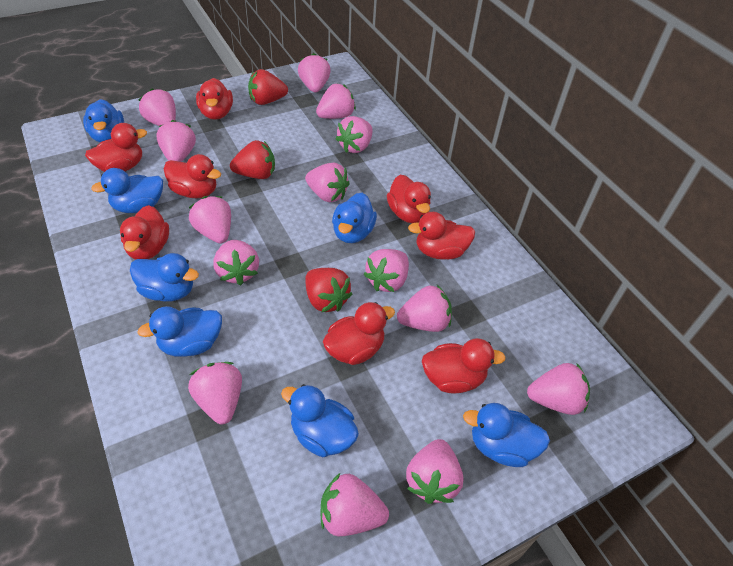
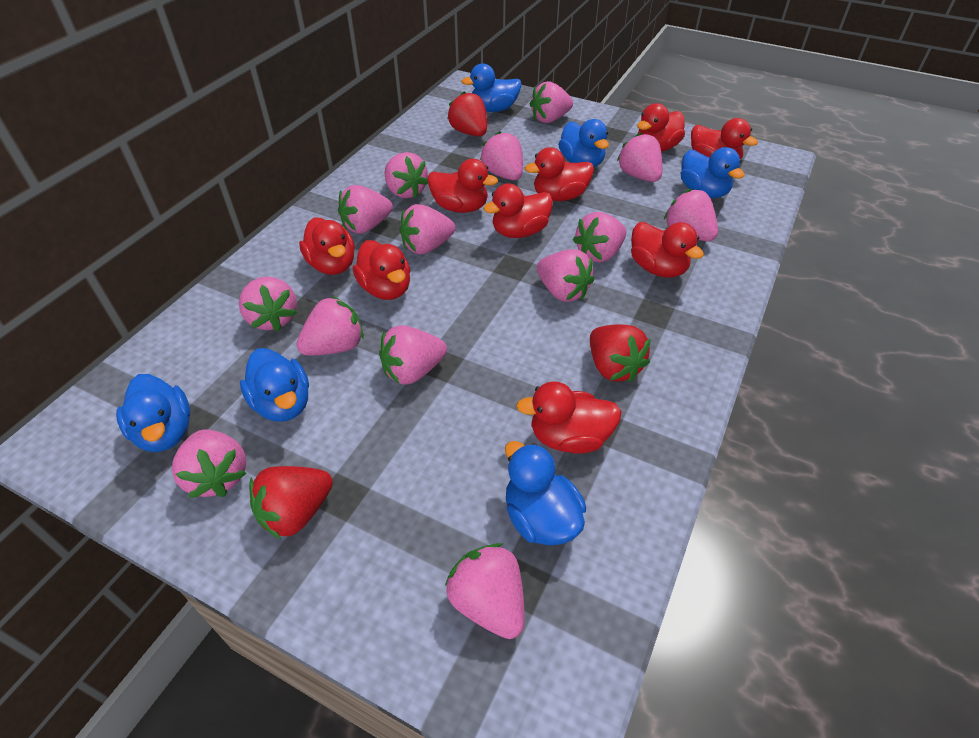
blue duck: [83,99,124,142] [91,168,163,213] [130,253,199,302] [137,306,222,357] [281,384,359,457] [332,193,377,243] [463,403,550,467] = 7 -> [116,374,190,452] [240,348,309,422] [462,63,521,112] [505,441,586,546] [558,119,609,167] [681,147,745,198] = 6
red duck: [85,123,147,172] [120,205,169,259] [164,154,221,198] [196,78,233,120] [323,302,395,365] [387,175,431,223] [408,212,475,260] [422,338,506,393] = 8 -> [299,217,355,275] [353,240,410,300] [427,159,498,213] [483,183,553,238] [516,381,622,454] [525,147,594,201] [631,222,704,278] [637,103,685,152] [691,118,758,159] = 9

